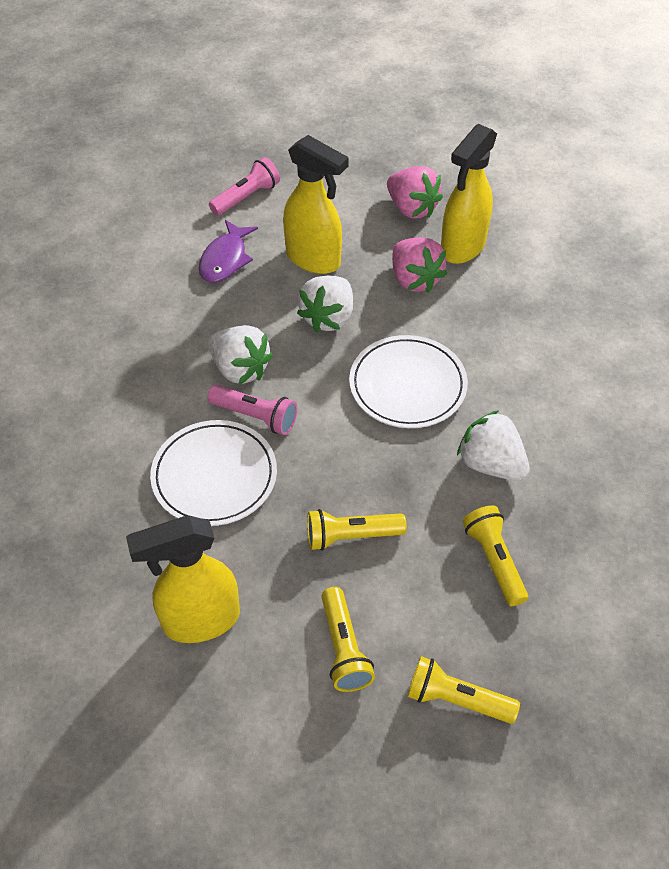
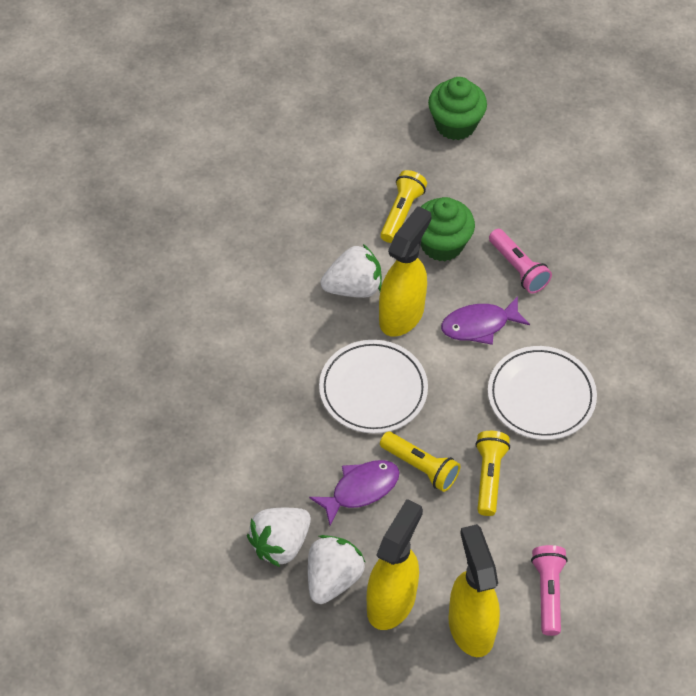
green cupcake: none = 0 -> [421,197,475,261] [428,77,487,140] = 2
pink strawberry: [387,166,443,219] [392,237,447,293] = 2 -> none = 0
purple fish: [199,220,258,283] = 1 -> [309,460,399,526] [441,296,530,345] = 2
yellow flashlight: [307,509,407,551] [321,587,375,692] [408,656,520,724] [463,505,528,606] = 4 -> [380,170,427,243] [380,432,460,492] [475,431,510,516] = 3

